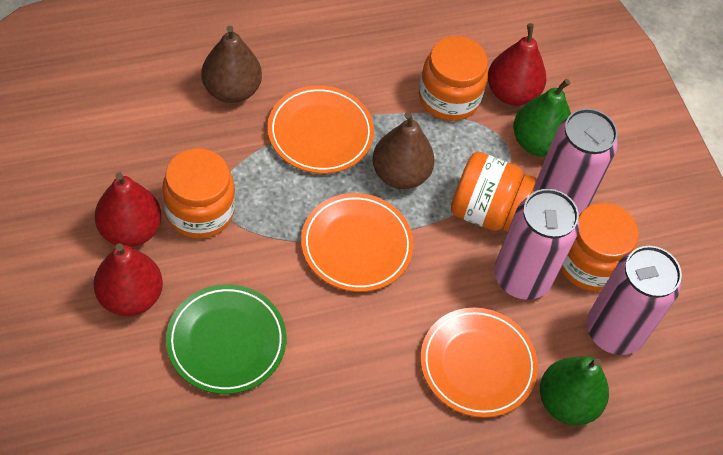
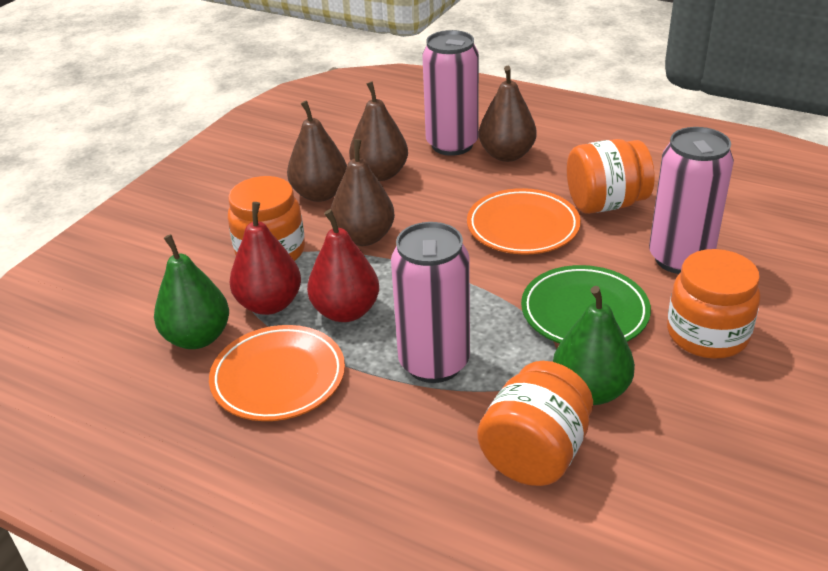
brown pear: [202,26,262,103] [372,112,435,189] = 2 -> [287,101,347,202] [331,139,395,246] [349,81,408,181] [479,66,537,162] = 4
orange plate: [268,85,374,174] [301,193,414,292] [420,308,538,418] = 3 -> [209,325,345,421] [467,188,581,254] = 2
red pear: [94,243,163,316] [95,173,161,247] [488,23,546,106] = 3 -> [230,202,301,315] [307,209,379,322] = 2

